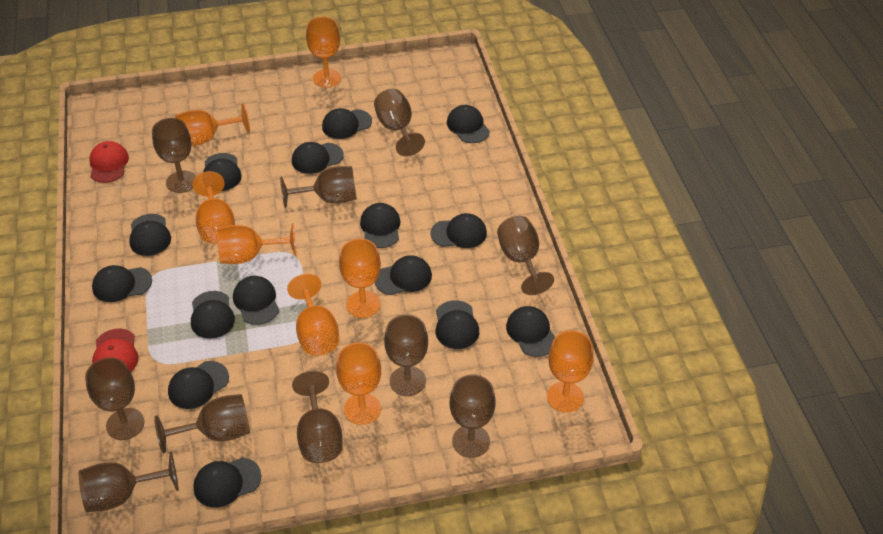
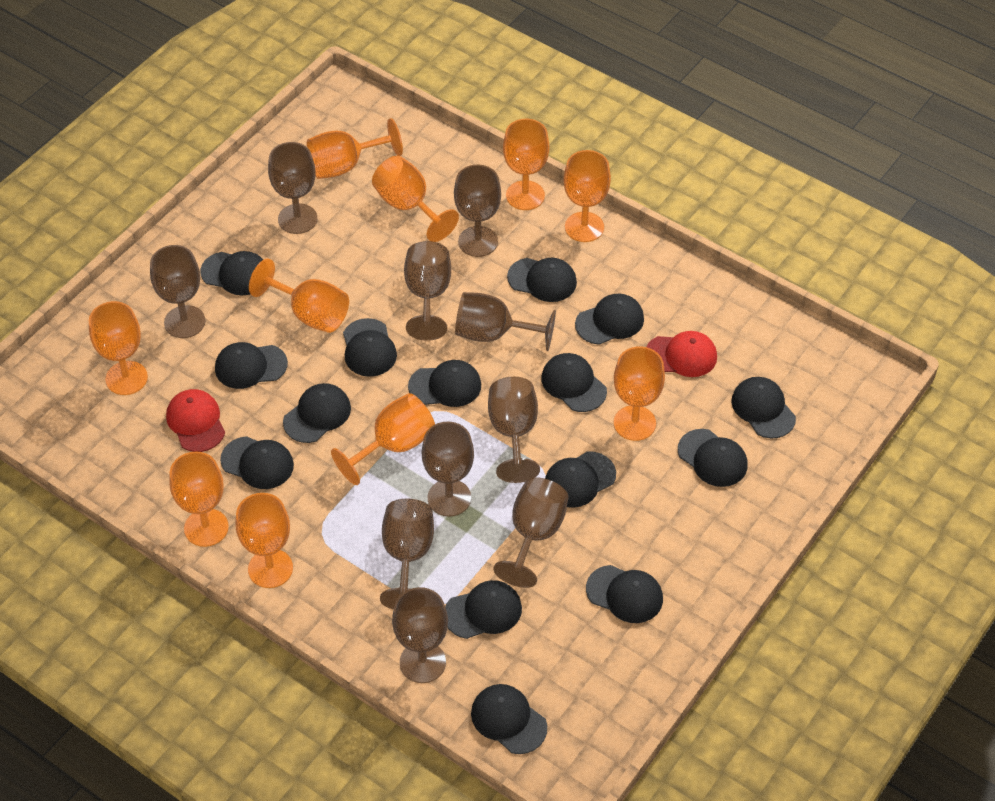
orange goblet: [175,103,250,146] [192,171,235,244] [217,223,296,264] [287,274,340,356] [306,17,341,88] [336,342,381,425] [339,239,381,318] [547,330,594,413] = 8 -> [89,301,148,395] [169,452,229,547] [235,493,293,588] [249,259,349,333] [307,118,403,179] [331,393,435,485] [372,156,459,242] [503,119,549,210] [563,150,611,242] [614,346,665,441] = 10

